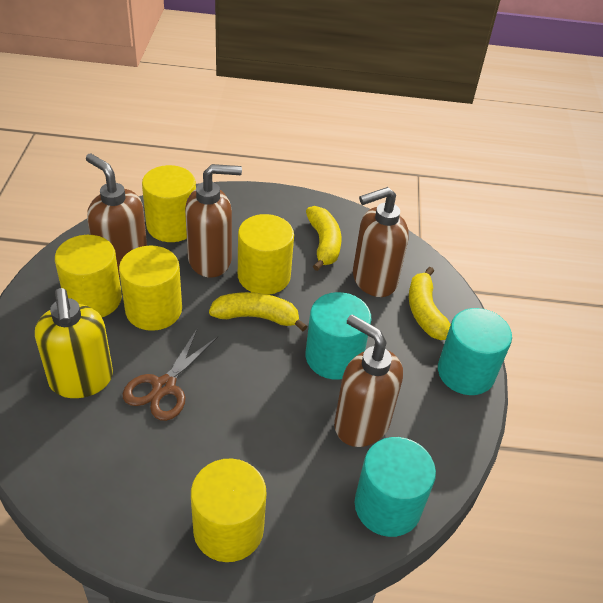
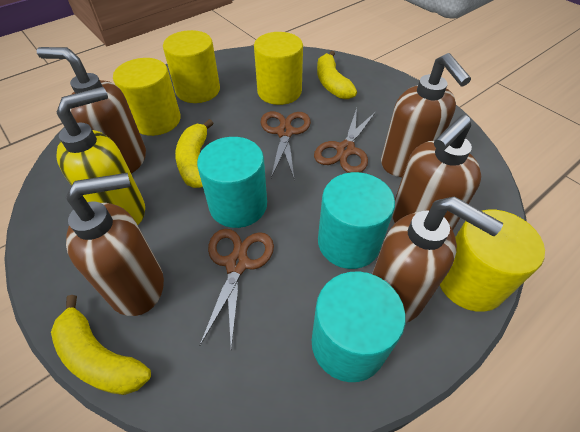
brown scissors: [123,328,218,421] = 1 -> [200,229,274,349] [260,111,311,178] [314,108,376,173] = 3
brown soap dispenser: [86,153,147,277] [185,164,242,277] [334,315,403,447] [353,187,409,297] = 4 -> [37,47,146,174] [66,173,164,316] [372,196,503,323] [381,53,471,177] [392,115,481,230] = 5
yellow cylinder: [55,235,122,317] [119,246,182,331] [142,165,196,242] [191,458,267,562] [238,214,294,295] = 5 -> [113,58,181,136] [163,30,220,103] [254,32,303,105] [440,210,545,312] = 4

